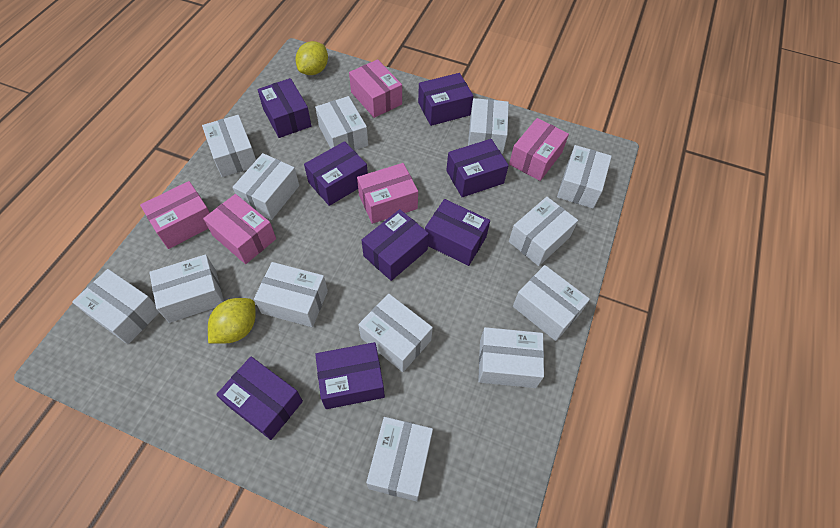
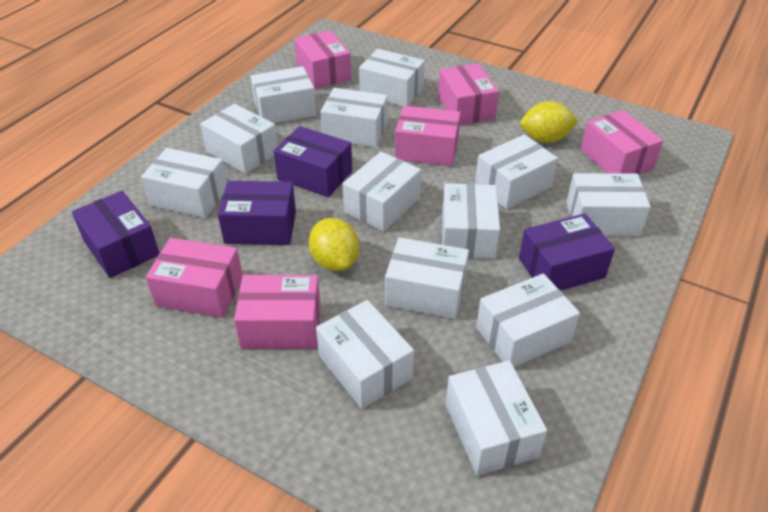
pink box: [140,181,210,249] [203,194,276,264] [349,59,402,118] [357,163,418,224] [509,118,569,181] = 5 -> [146,238,243,318] [234,275,321,349] [294,30,351,89] [395,106,461,166] [438,64,499,125] [581,110,663,175] = 6
purple box: [216,357,303,440] [257,78,311,138] [304,141,368,206] [315,342,385,409] [362,209,429,281] [418,73,473,126] [425,199,490,266] [446,139,509,197] = 8 -> [72,191,160,278] [218,181,296,245] [274,126,352,197] [519,213,615,291] = 4

